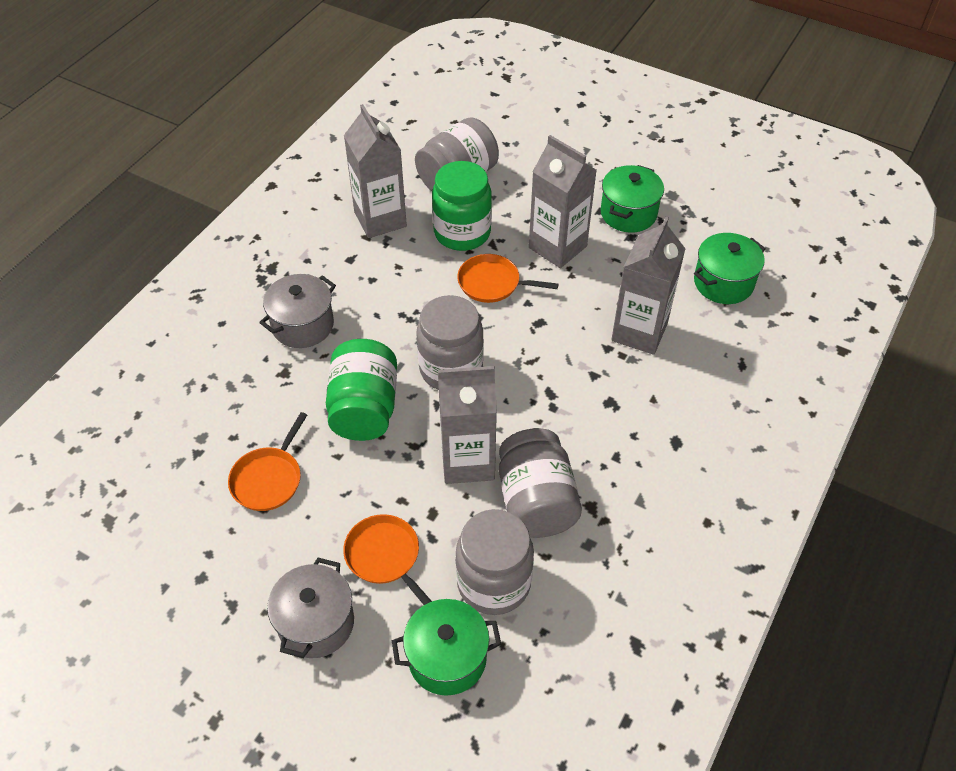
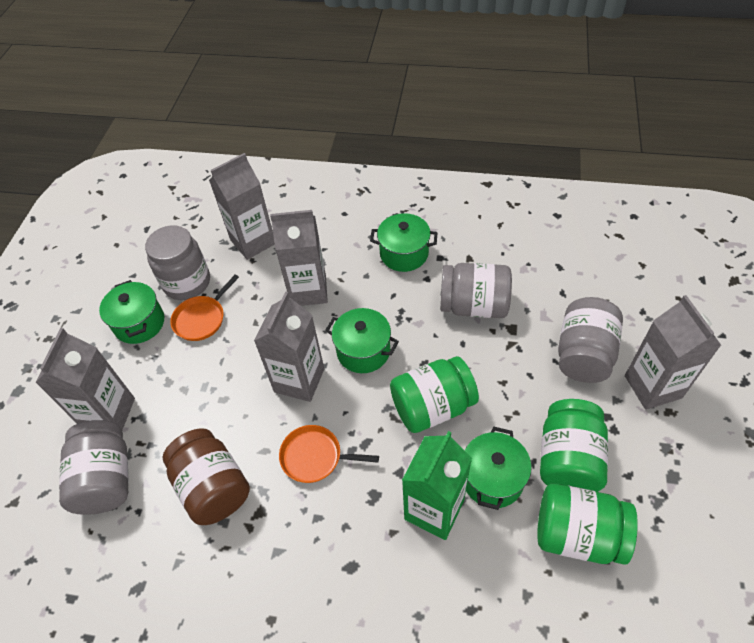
brown jar: none = 0 -> [163,428,250,525] = 1
green carton: none = 0 -> [402,431,472,540] = 1
green jar: [326,339,397,441] [432,161,492,251] = 2 -> [390,356,479,433] [537,483,638,564] [540,399,608,492] = 3
green pot: [392,599,501,696] [601,165,664,233] [694,233,766,304] = 3 -> [99,280,164,344] [325,308,399,373] [370,213,438,272] [465,427,532,510] = 4
grey carton: [344,104,407,238] [438,366,497,484] [529,135,597,268] [611,217,685,355] = 4 -> [36,328,135,430] [209,153,275,260] [254,291,324,402] [270,210,328,306] [625,295,722,410] = 5
grey pot: [259,274,336,348] [267,558,354,658] = 2 -> none = 0
orange pan: [228,412,307,511] [343,514,432,605] [457,254,559,303] = 3 -> [170,274,239,341] [279,425,379,483] = 2

